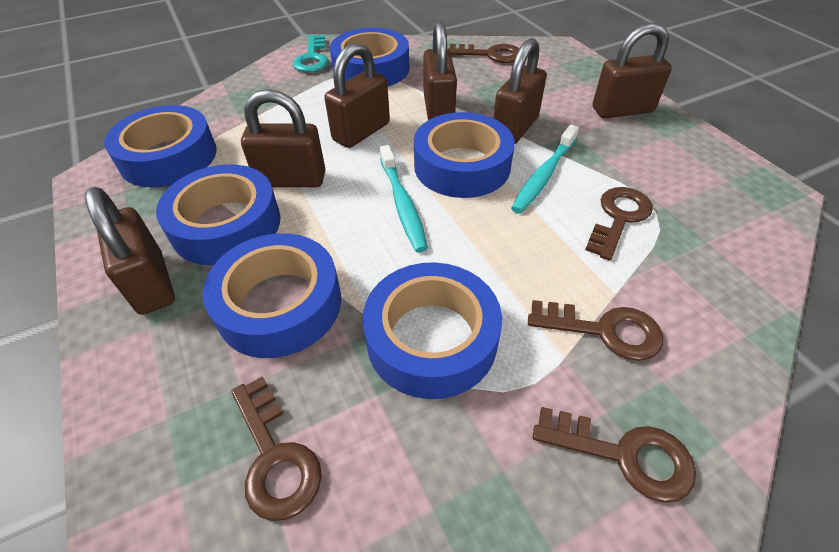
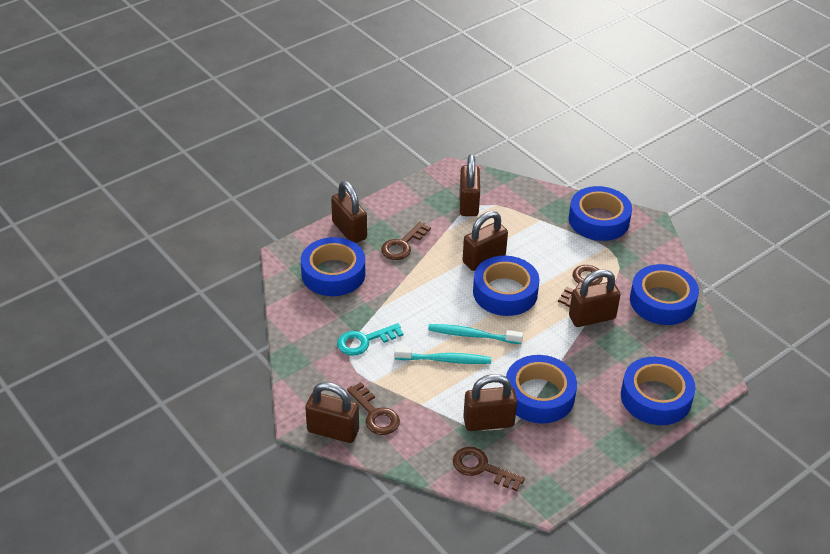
brown key: [231,376,322,521] [448,44,519,63] [528,300,663,361] [533,407,696,503] [585,187,653,260] = 5 -> [347,382,400,435] [381,222,431,260] [453,447,525,491] [558,265,603,307] = 4

